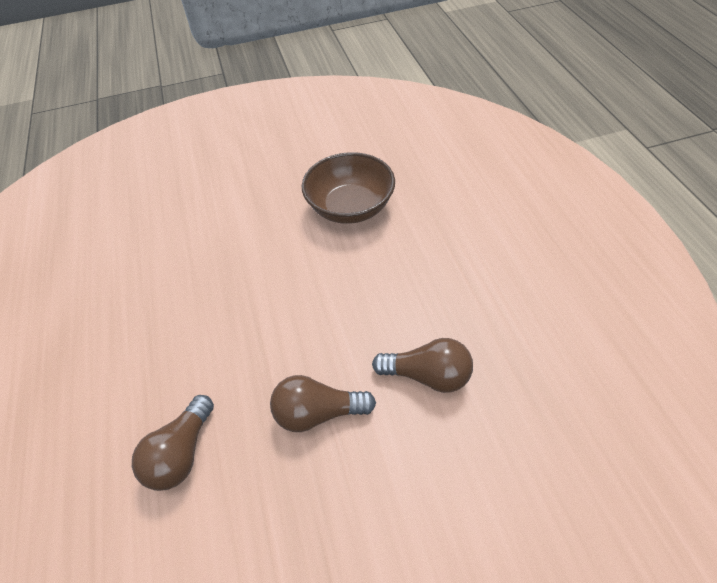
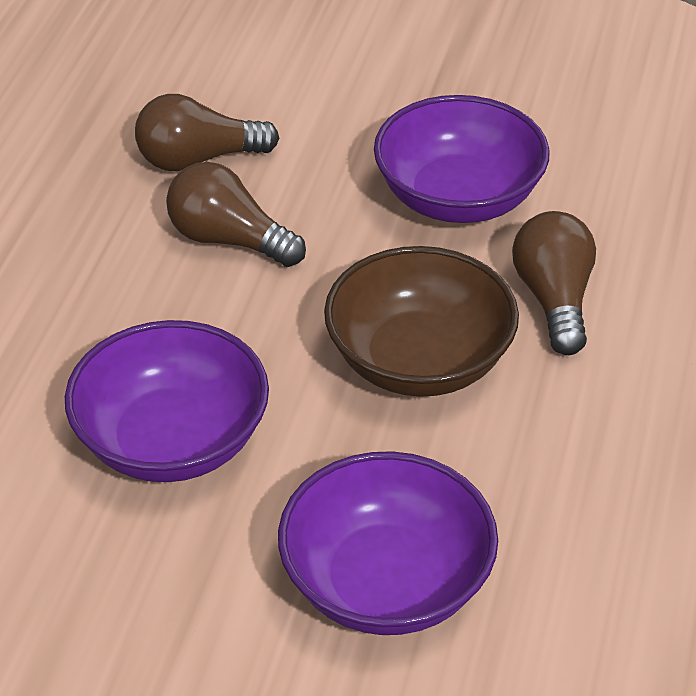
purple bowl: none = 0 -> [65,320,269,482] [278,451,498,635] [374,95,550,223] = 3

